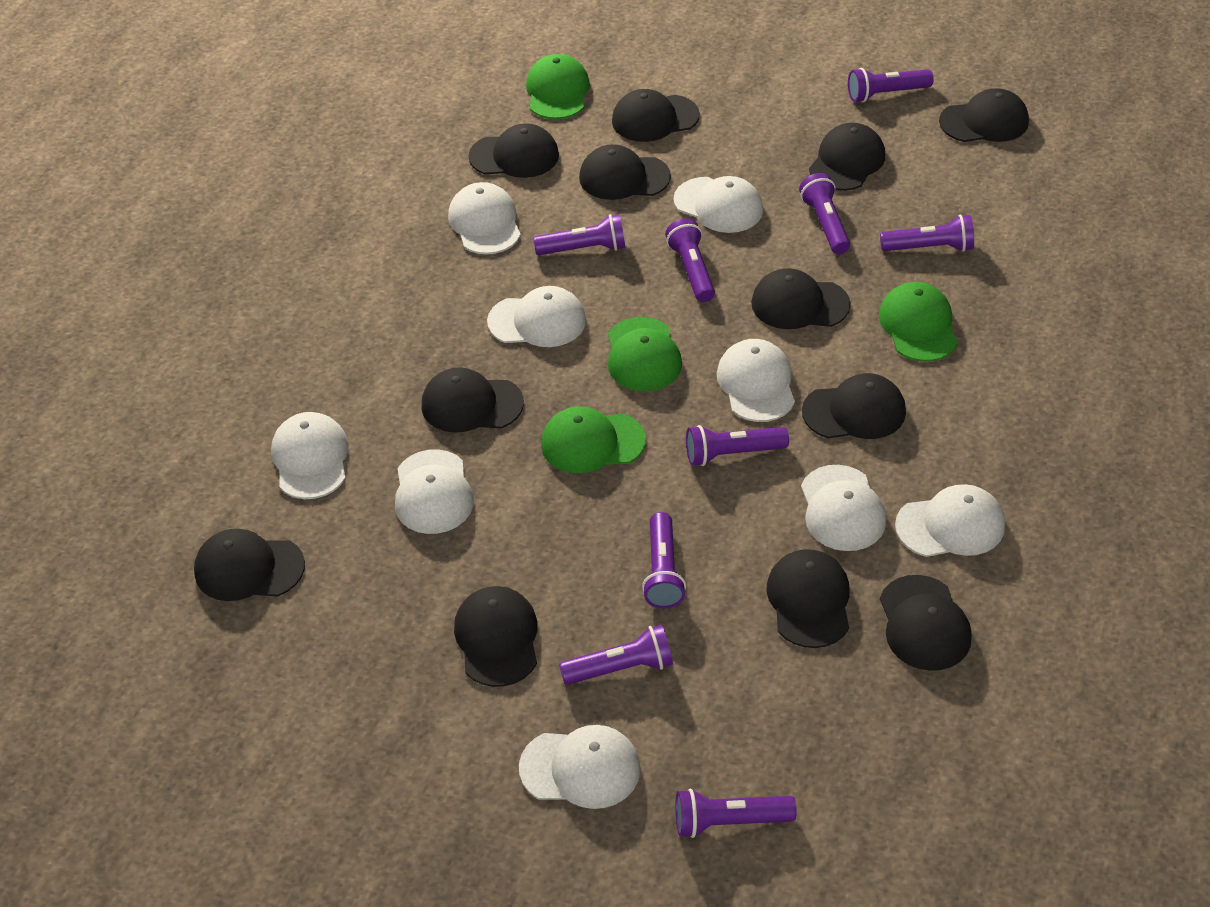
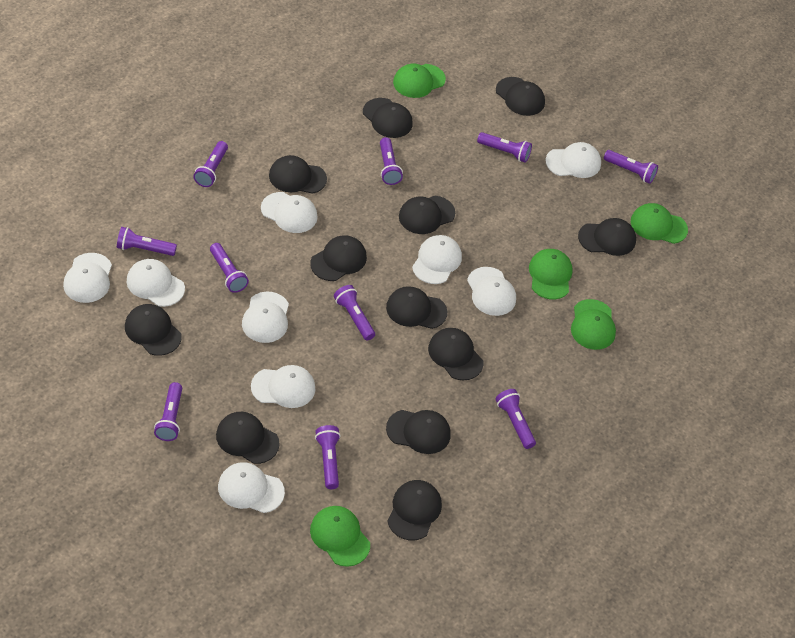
green cap: [526,54,590,119] [541,406,646,473] [608,317,682,391] [878,282,958,362] = 4 -> [310,506,370,567] [393,64,446,98] [529,249,573,300] [571,299,616,350] [631,203,688,244] = 5
purple flashlight: [533,214,625,255] [559,625,673,685] [642,512,686,609] [665,218,715,302] [675,789,797,838] [686,425,789,466] [799,173,850,254] [848,68,934,102] [880,215,974,252] = 9 -> [117,227,177,256] [154,382,182,441] [193,141,228,187] [210,243,249,293] [315,425,340,489] [334,285,375,341] [380,137,403,185] [477,132,532,163] [495,389,536,449] [604,150,658,184] = 10

